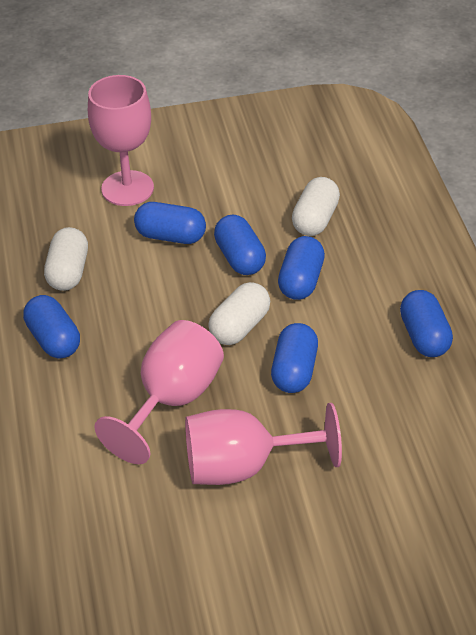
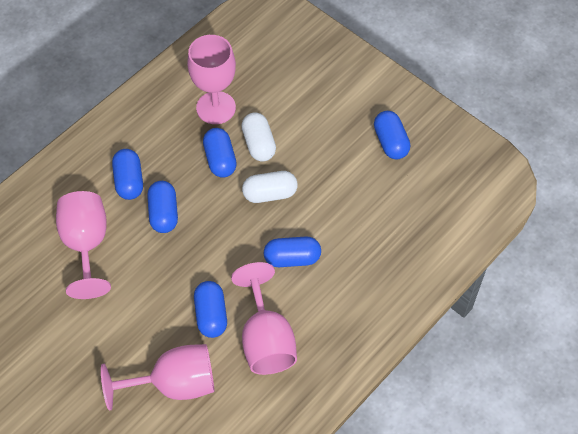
pink goblet: [88,75,154,206] [94,320,224,464] [185,403,342,485] = 3 -> [56,191,111,299] [101,344,215,411] [187,35,236,124] [231,262,297,375] = 4
white capsule: [44,227,88,291] [208,282,270,345] [292,177,340,236] = 3 -> [241,112,276,162] [242,171,298,203] = 2

